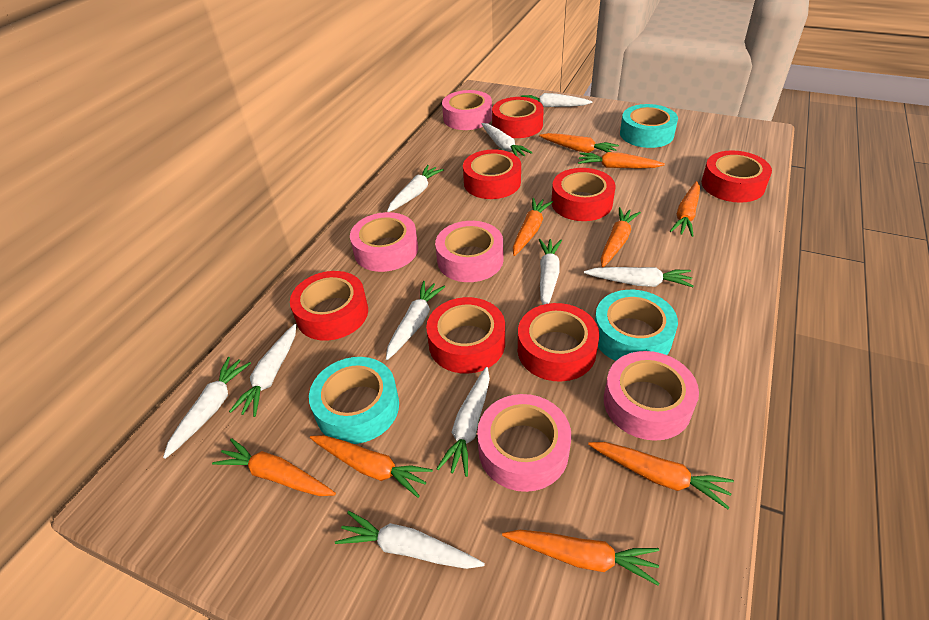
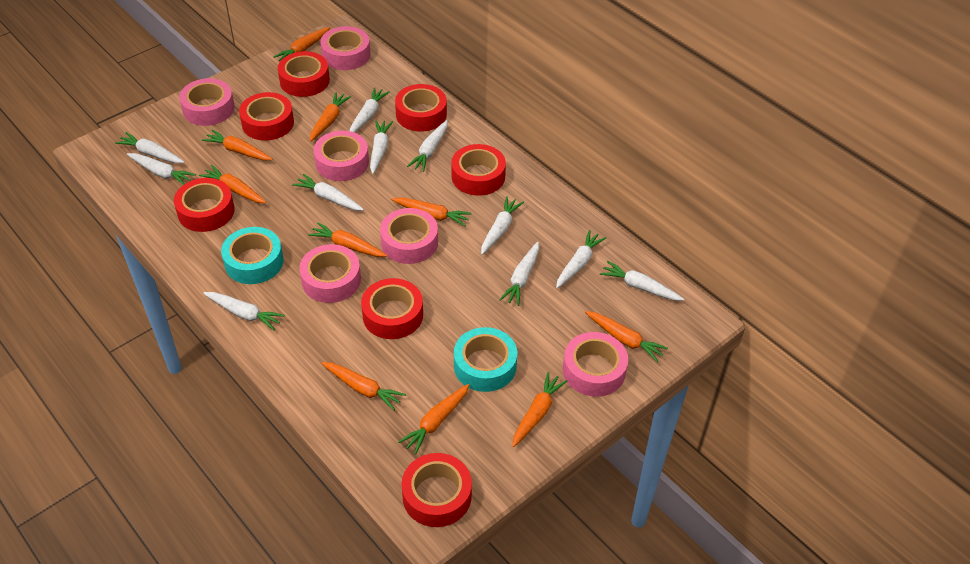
orange carrot: [212,438,336,496] [310,435,433,498] [502,530,659,585] [513,198,553,256] [539,133,619,153] [578,152,665,168] [588,442,734,509] [601,207,641,267] [670,181,700,237] = 9 -> [199,165,266,203] [202,129,273,160] [273,27,330,61] [308,222,387,257] [310,92,351,142] [321,362,406,411] [392,197,472,226] [398,384,469,455] [512,372,567,447] [585,311,668,362] = 10
pink tape: [350,212,418,272] [435,221,503,282] [442,90,492,130] [477,394,571,492] [604,351,699,441] = 5 -> [179,78,235,126] [299,244,361,303] [313,131,369,181] [320,26,370,70] [380,208,438,264] [563,332,628,397] = 6
turquoise tape: [309,357,399,444] [595,290,678,361] [620,104,678,148] = 3 -> [221,227,283,284] [454,327,517,392] = 2
white carrot: [163,357,251,459] [229,324,296,417] [335,511,485,569] [386,281,445,360] [387,165,444,212] [437,367,490,477] [481,123,533,157] [521,93,592,107] [539,239,562,305] [584,267,694,287] = 10 -> [115,132,185,163] [127,153,196,185] [203,292,285,330] [292,174,364,211] [350,87,390,133] [370,120,393,174] [407,120,448,172] [481,196,524,255] [499,242,539,306] [556,230,606,288] [600,261,684,301] = 11

